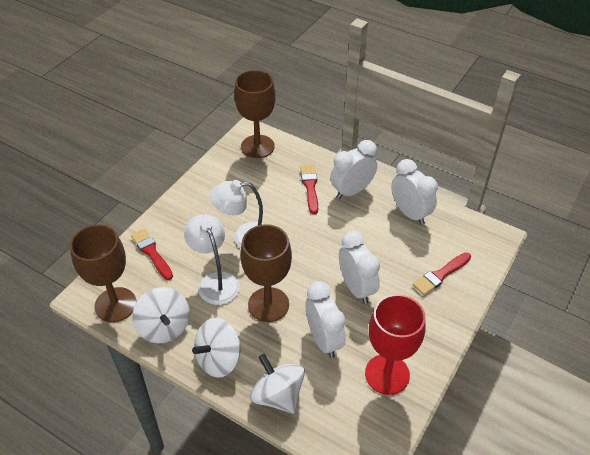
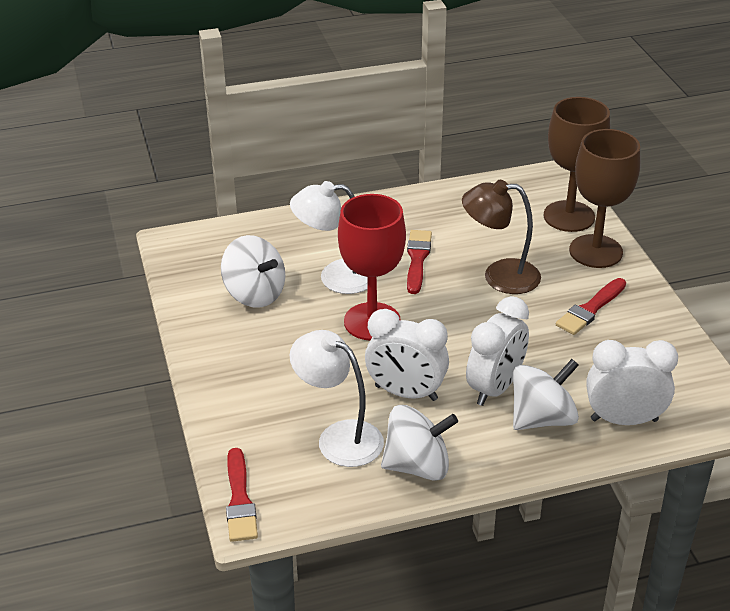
brown goblet: [70,224,136,322] [234,70,276,158] [240,224,292,322] = 3 -> [544,97,610,232] [569,129,641,268] = 2
brown lamp: none = 0 -> [462,180,541,294] = 1
white clock: [305,281,345,358] [330,140,377,199] [339,231,380,304] [391,159,438,225] = 4 -> [365,309,449,401] [466,296,529,406] [586,340,678,425] = 3

